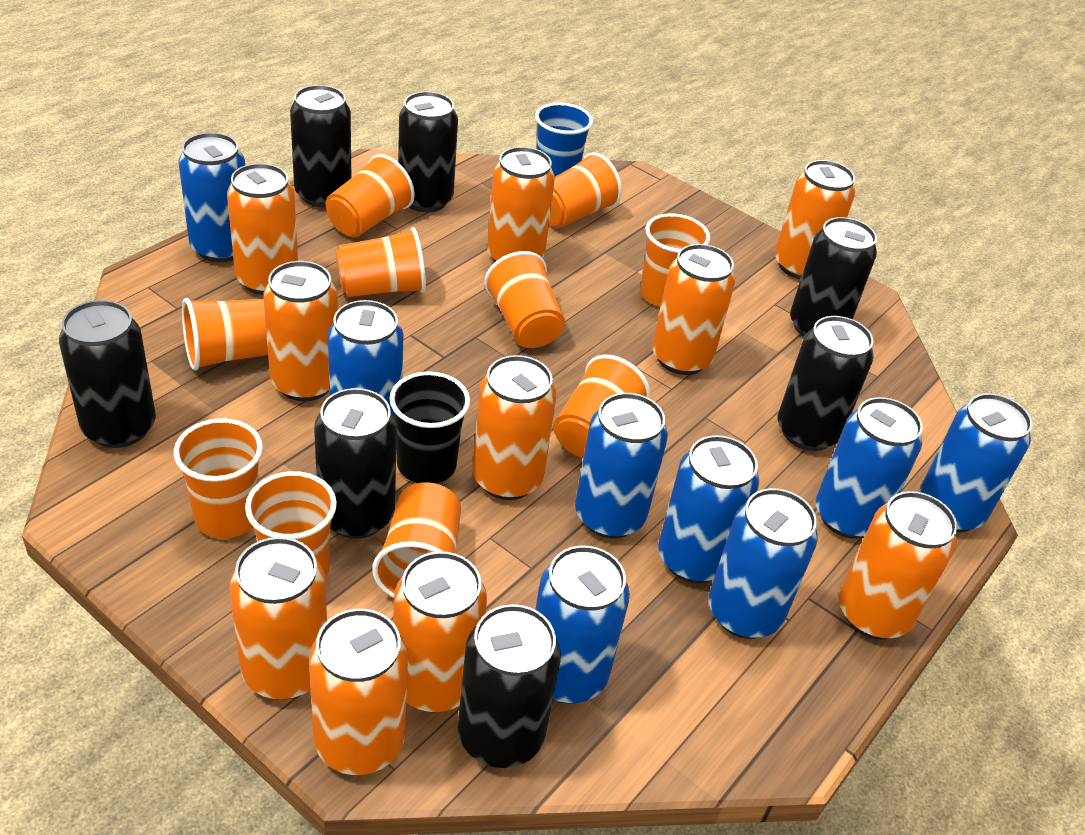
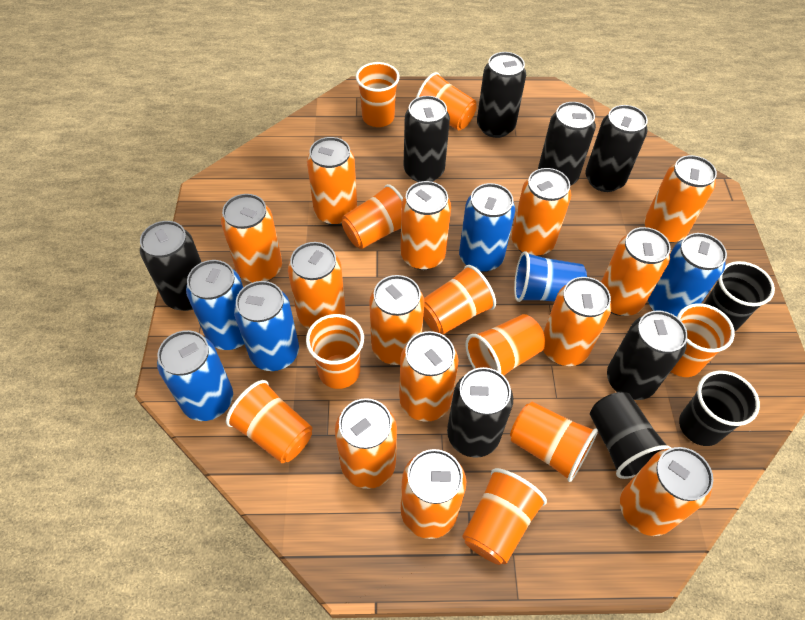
black cup: [389,371,470,484] = 1 -> [590,392,671,479] [679,370,760,446] [704,261,775,331] = 3
blue can: [178,132,245,262] [328,300,404,418] [535,546,630,703] [575,393,668,538] [658,435,759,583] [709,488,818,639] [816,397,923,539] [919,393,1032,532] = 8 -> [157,330,233,421] [186,260,244,350] [234,281,299,371] [459,183,515,272] [648,233,727,317] = 5
orange can: [227,163,298,295] [229,537,327,700] [263,261,338,401] [309,609,408,775] [393,551,487,712] [472,355,556,500] [487,147,555,262] [652,244,735,375] [775,160,855,279] [839,491,957,639] = 10 -> [221,194,282,283] [288,242,346,329] [307,137,357,226] [335,398,397,489] [369,275,425,365] [399,331,458,422] [401,181,451,270] [401,449,466,539] [511,168,571,256] [543,277,611,366] [601,227,671,316] [620,447,713,536] [644,155,717,243] = 13

